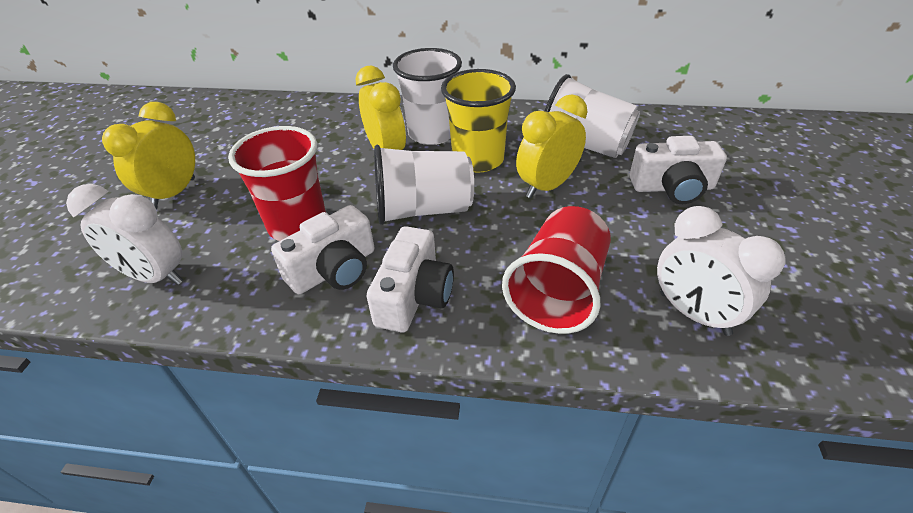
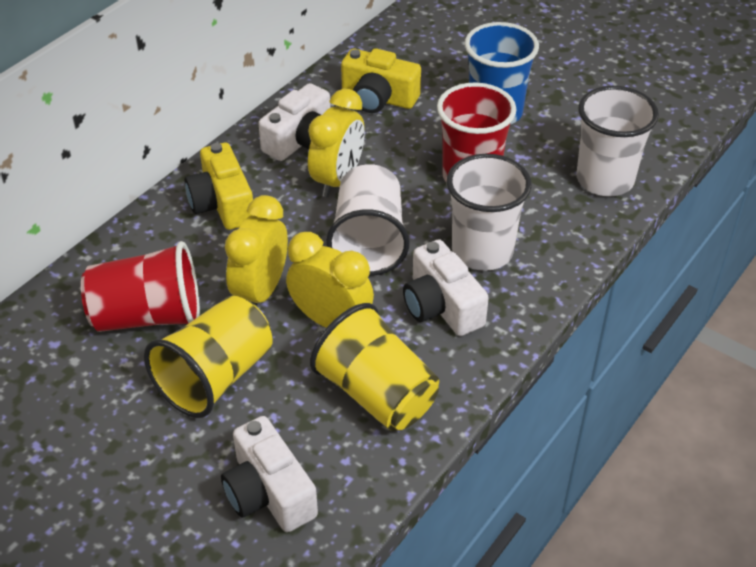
blue cup: none = 0 -> [465,22,539,125] = 1
white clock: [66,184,183,285] [657,206,786,336] = 2 -> none = 0
yellow camera: none = 0 -> [185,143,253,230] [341,48,421,113] = 2
yellow cup: [441,69,516,173] = 1 -> [144,296,272,418] [310,303,439,431] = 2

